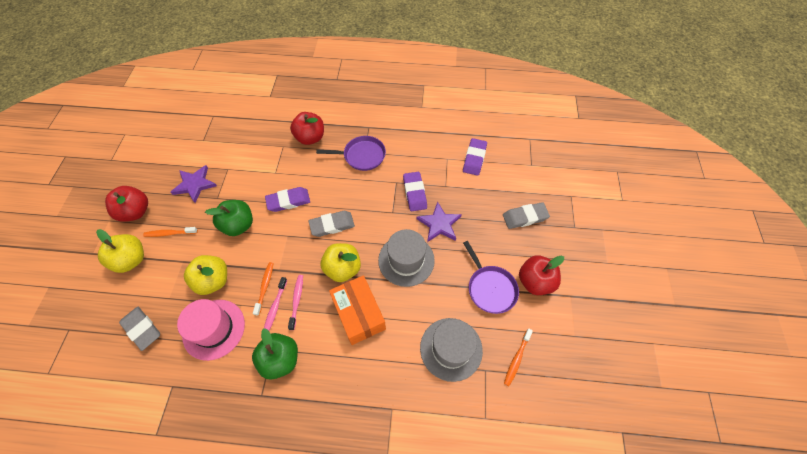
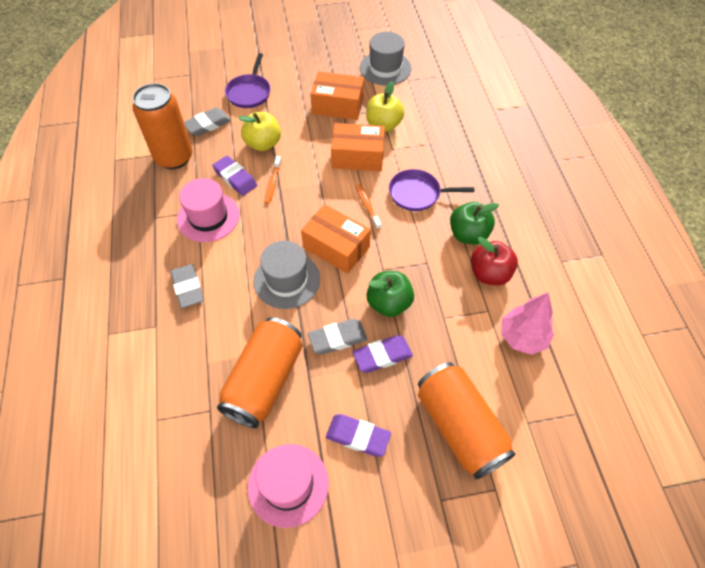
orange box: [329,275,386,345] = 1 -> [301,204,371,274] [311,72,364,120] [331,123,385,171] = 3
orange can: none = 0 -> [132,83,193,169] [217,317,303,428] [418,362,516,480] = 3
orange toothbrush: [143,227,198,237] [253,262,274,316] [504,328,533,386] = 3 -> [264,156,282,204] [356,184,381,230] = 2
pink hat: [177,299,245,361] = 1 -> [177,178,240,242] [248,444,329,528] = 2
pink toothbrush: [264,277,287,331] [288,275,303,330] = 2 -> none = 0
pink tree: none = 0 -> [501,292,554,355] = 1
purple star: [170,165,217,203] [416,202,462,242] = 2 -> none = 0
red apple: [105,186,148,222] [290,112,324,145] [519,255,564,295] = 3 -> [471,237,518,286] = 1
yellow apple: [96,229,144,273] [184,255,227,295] [321,243,361,282] = 3 -> [238,112,281,151] [366,81,404,132] = 2

